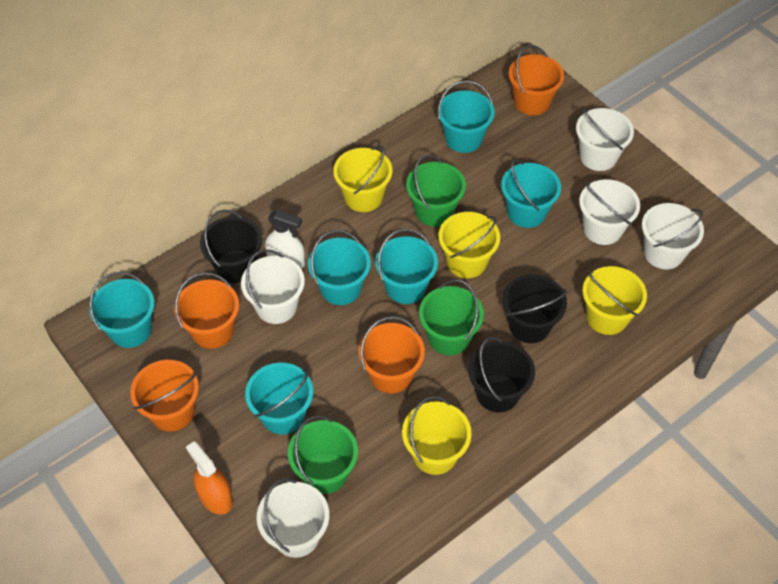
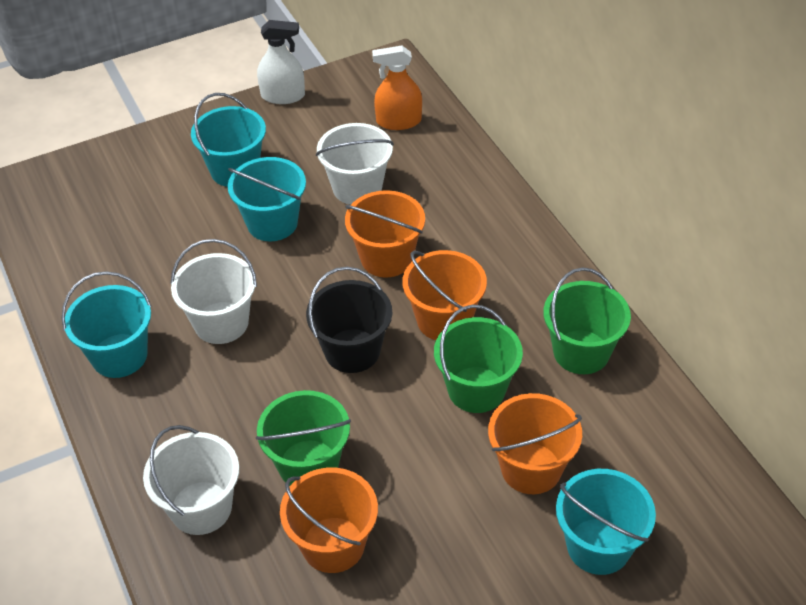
black bucket: [200,209,262,283] [468,337,535,412] [502,274,567,343] = 3 -> [306,267,392,373] = 1
turquoise bucket: [89,272,155,348] [245,363,313,435] [308,230,371,305] [375,228,438,304] [438,80,495,153] [501,159,561,228] = 6 -> [62,271,151,378] [191,93,266,187] [228,157,306,241] [556,469,656,575] = 4
white bucket: [241,249,305,324] [257,479,329,558] [576,108,634,171] [579,179,640,245] [642,203,704,269] = 5 -> [143,425,239,535] [171,239,257,344] [316,123,394,205] = 3
yellow bucket: [333,145,392,212] [402,396,472,475] [438,212,500,278] [582,266,647,335] = 4 -> none = 0

